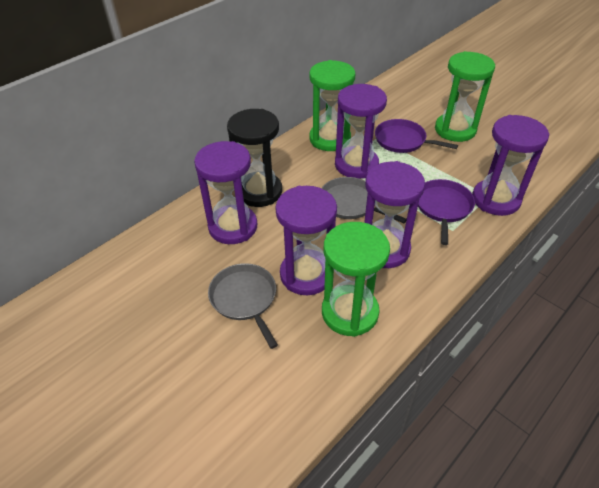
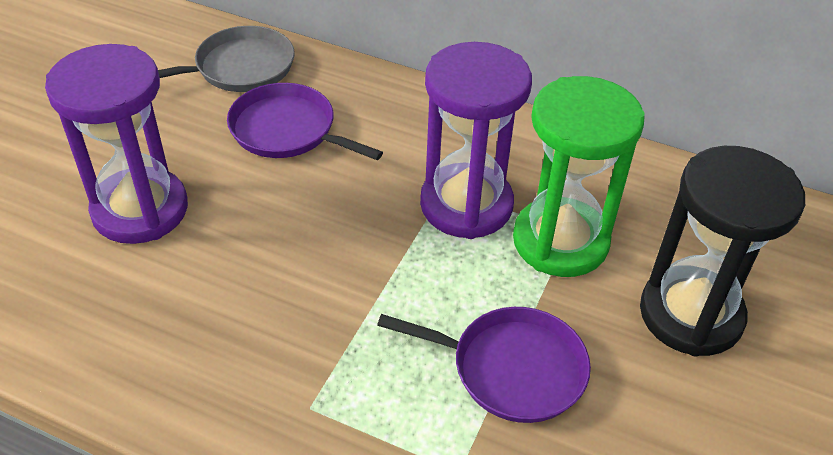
green hourglass: [309,60,355,151] [322,222,390,337] [435,51,495,142] = 3 -> [513,76,645,277] = 1
grey pan: [208,263,278,349] [322,177,407,223] = 2 -> [158,26,295,92] = 1
purple hourglass: [194,141,257,244] [275,186,337,295] [335,84,387,179] [364,161,425,268] [472,115,549,216] = 5 -> [45,44,188,244] [420,42,532,239] = 2

